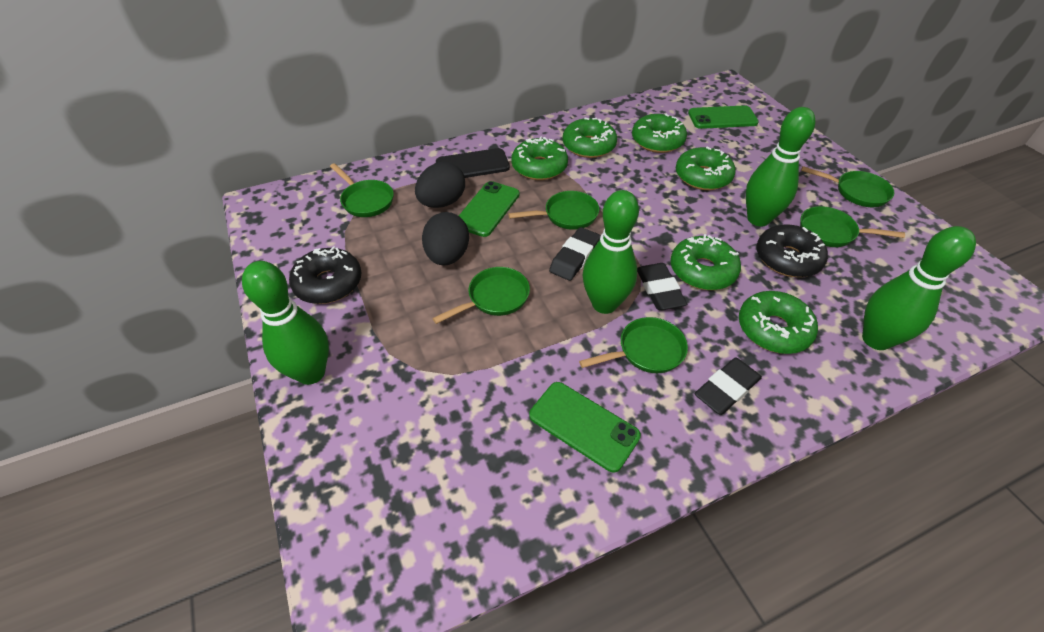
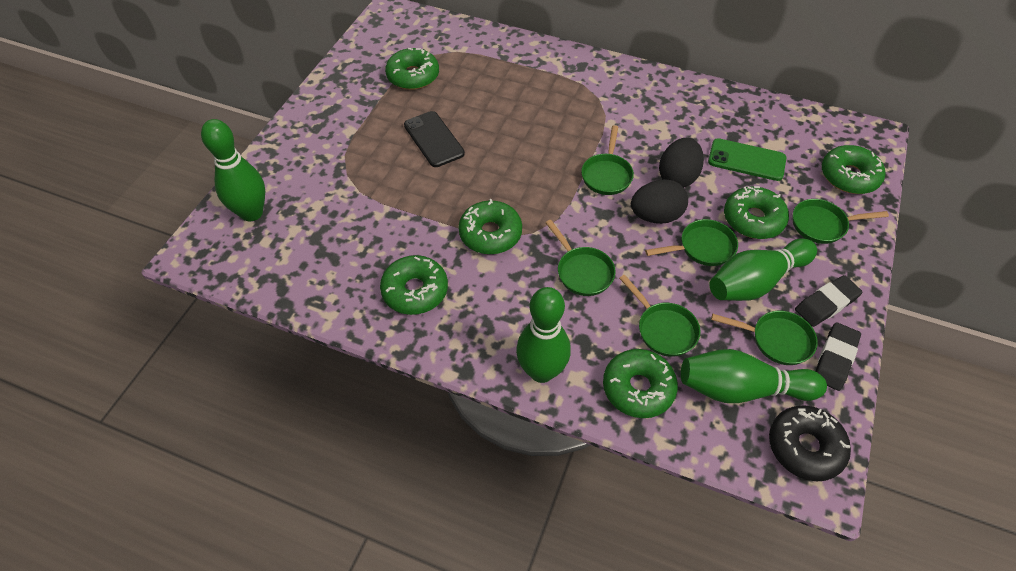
black donut: [289,246,362,304] [756,224,828,277] = 2 -> [769,405,851,481] = 1
black eraser: [549,227,601,281] [637,263,687,310] [695,357,762,415] = 3 -> [795,275,862,327] [815,322,861,391] = 2
green phone: [459,181,520,237] [529,382,641,472] [688,105,759,129] = 3 -> [708,138,786,181] = 1

